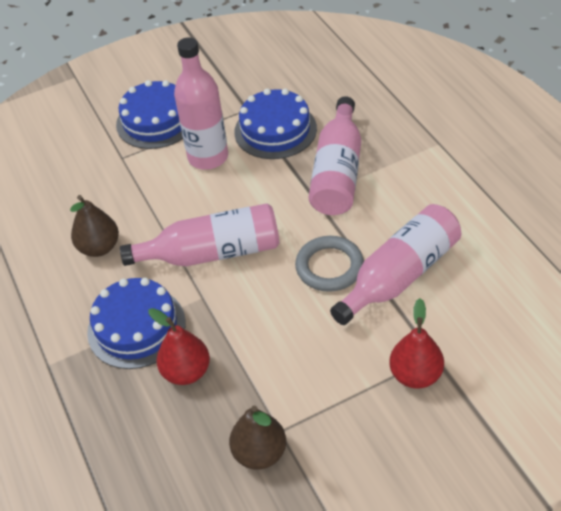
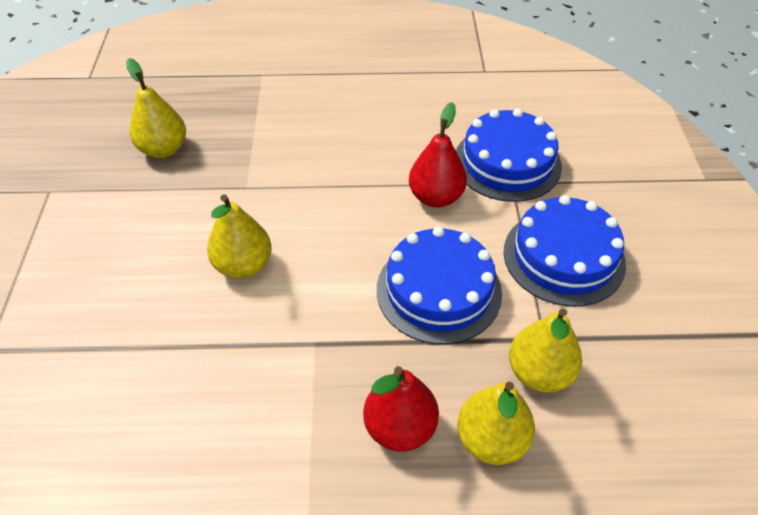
brown pear: [70,195,119,257] [229,405,286,470] = 2 -> none = 0
grey ring: [295,236,364,292] = 1 -> none = 0
pink bottle: [120,203,279,266] [174,37,228,170] [309,97,361,215] [330,204,461,325] = 4 -> none = 0
yellow pear: none = 0 -> [126,58,186,158] [207,194,272,279] [457,382,535,465] [509,308,582,393] = 4

